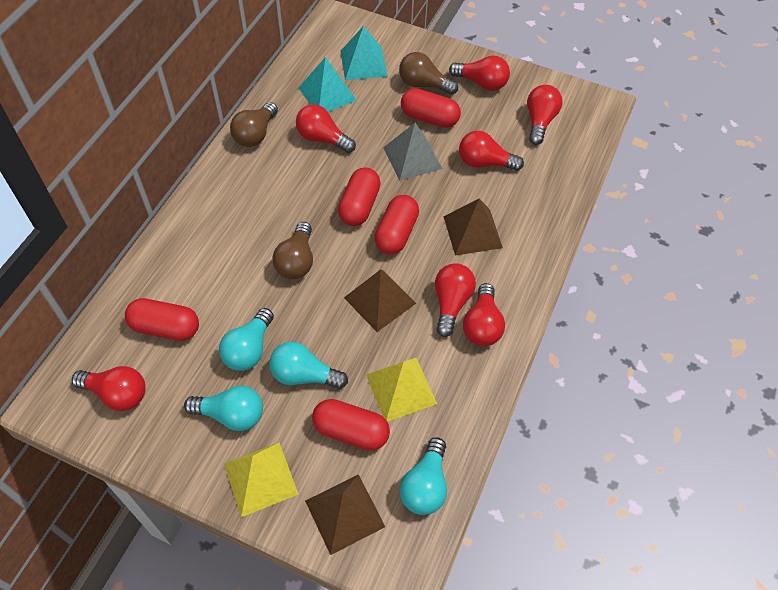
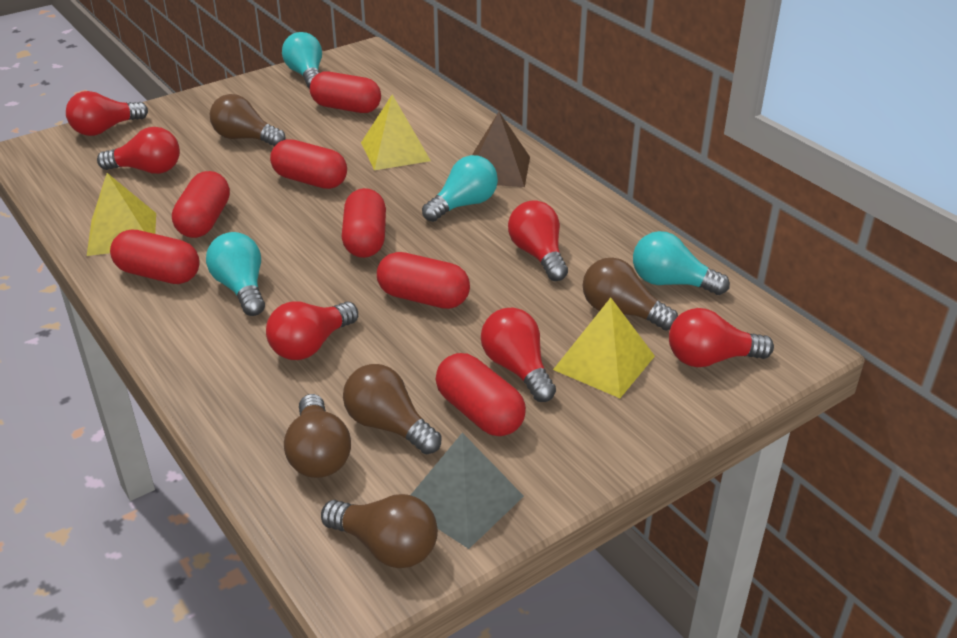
brown light bulb: [230,102,278,147] [272,222,313,279] [399,52,458,95] = 3 -> [210,94,286,146] [284,394,351,478] [321,494,438,568] [343,364,442,455] [583,258,678,331] = 5
brown pyramid: [305,474,385,555] [344,269,416,332] [444,199,503,256] = 3 -> [473,112,530,187] = 1
red capsule: [125,298,199,341] [312,399,390,451] [338,168,381,226] [374,195,419,254] [401,88,461,128] = 5 -> [110,230,200,284] [172,171,230,238] [270,139,347,189] [310,71,381,113] [342,188,386,258] [377,252,470,309] [436,353,526,436] = 7
red light bulb: [71,366,146,411] [296,104,356,153] [435,264,476,337] [449,55,510,91] [459,131,524,171] [463,283,505,346] [527,85,563,145] = 7 -> [66,91,148,136] [97,127,180,174] [266,301,358,360] [481,308,556,402] [508,200,568,281] [669,308,774,367] = 6
turquoise pyramid: [299,57,357,112] [340,26,388,80] = 2 -> none = 0
yellow pyramid: [224,442,298,517] [366,358,437,422] = 2 -> [87,173,156,256] [361,95,431,170] [553,298,655,398] = 3

